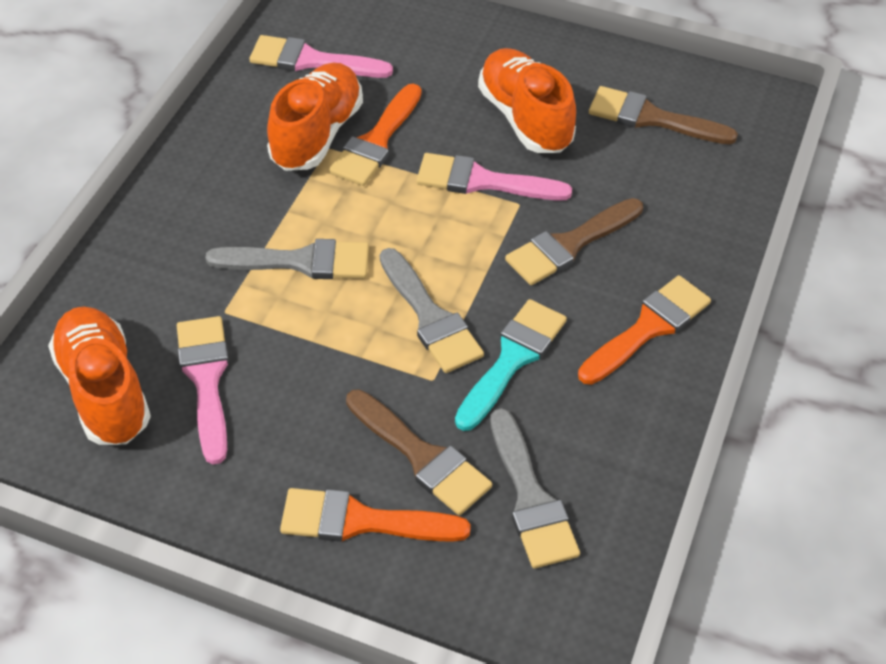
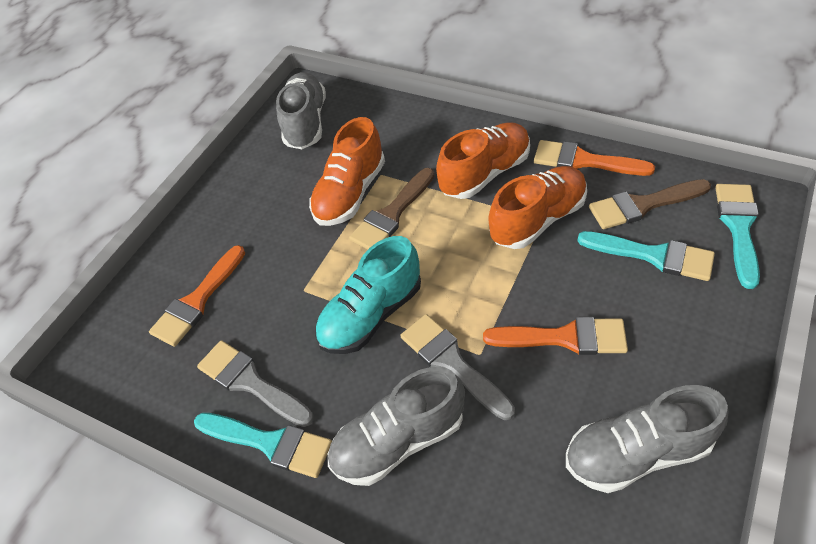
brown brush: [346,389,492,515] [505,198,643,285] [589,86,738,144] = 3 -> [349,168,434,249] [589,179,711,229] = 2
grey brush: [205,239,369,279] [380,248,484,373] [490,408,580,569] = 3 -> [197,340,314,427] [400,314,515,420] = 2
grey shoe: none = 0 -> [276,72,326,149] [328,367,465,486] [566,385,728,493] = 3
pink brush: [177,316,229,465] [250,35,393,78] [416,153,572,201] = 3 -> none = 0
turquoise brush: [455,299,567,431] = 1 -> [194,413,332,478] [577,231,715,281] [715,184,760,289] = 3
turquoise shoe: none = 0 -> [315,236,421,354] = 1

